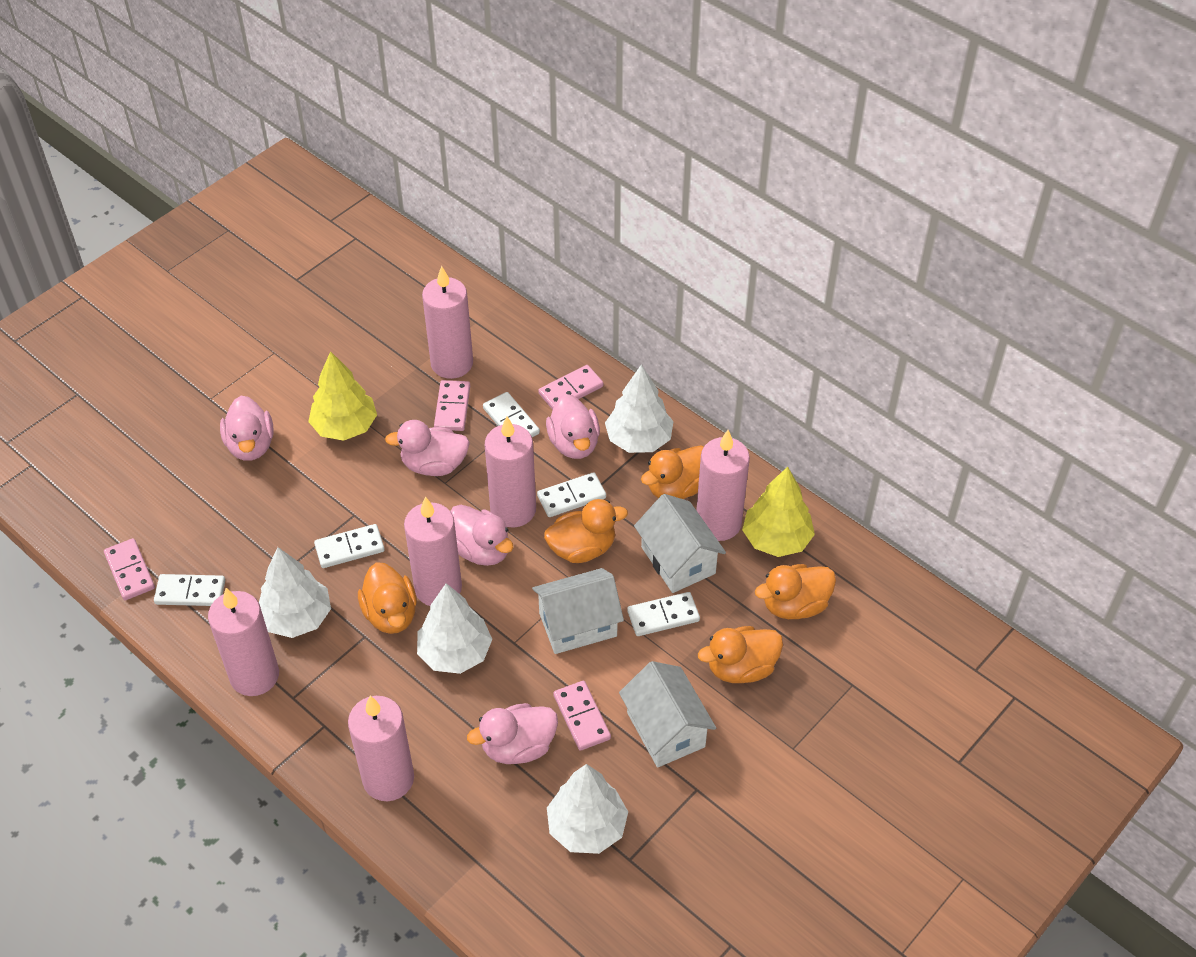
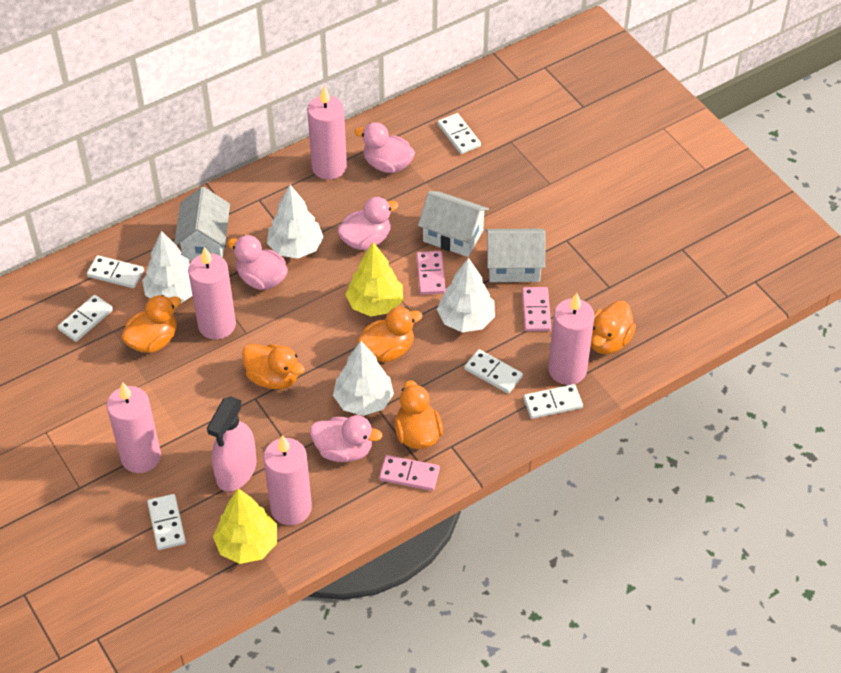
pink candle: [208,588,279,696] [348,696,414,801] [404,496,462,606] [422,266,473,379] [485,416,536,527] [696,430,750,541] = 6 -> [107,382,161,473] [188,247,236,340] [263,435,312,525] [307,86,347,180] [548,293,595,385] = 5
pink domino: [104,538,155,600] [434,380,470,431] [538,365,603,410] [553,681,611,751] = 4 -> [379,455,440,491] [416,251,445,295] [522,287,551,331] = 3
pink duck: [220,396,274,461] [385,420,470,476] [451,505,514,566] [467,703,558,764] [546,394,600,459] = 5 -> [227,235,288,290] [310,415,383,462] [337,197,399,250] [355,122,415,173] = 4
pink spray bottle: none = 0 -> [207,396,257,492] = 1
white domino: [154,574,225,606] [314,524,385,568] [483,392,540,437] [537,472,606,517] [627,592,700,636] = 5 -> [58,295,113,342] [87,255,144,288] [147,494,186,550] [438,113,481,154] [464,349,523,394] [523,384,583,419] = 6

